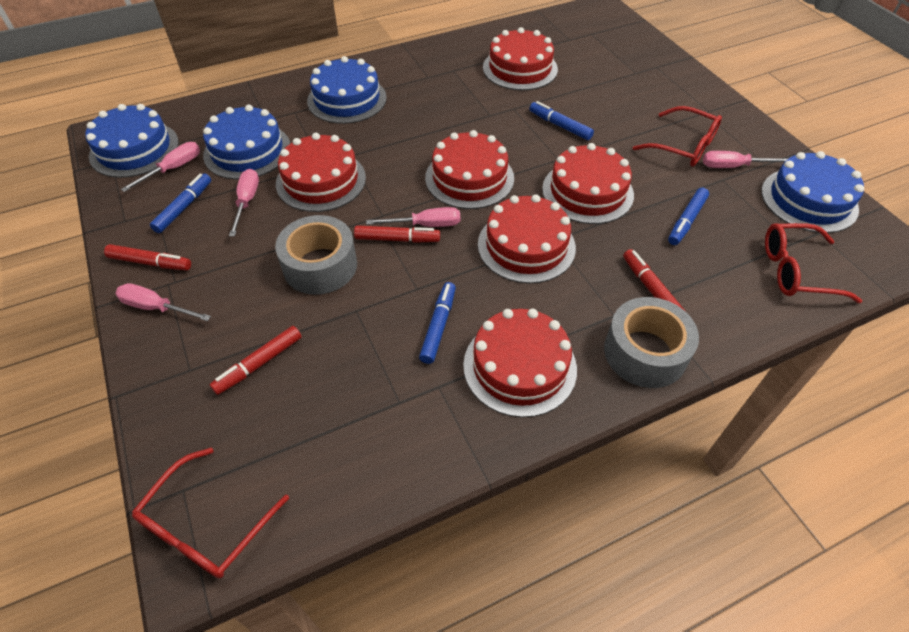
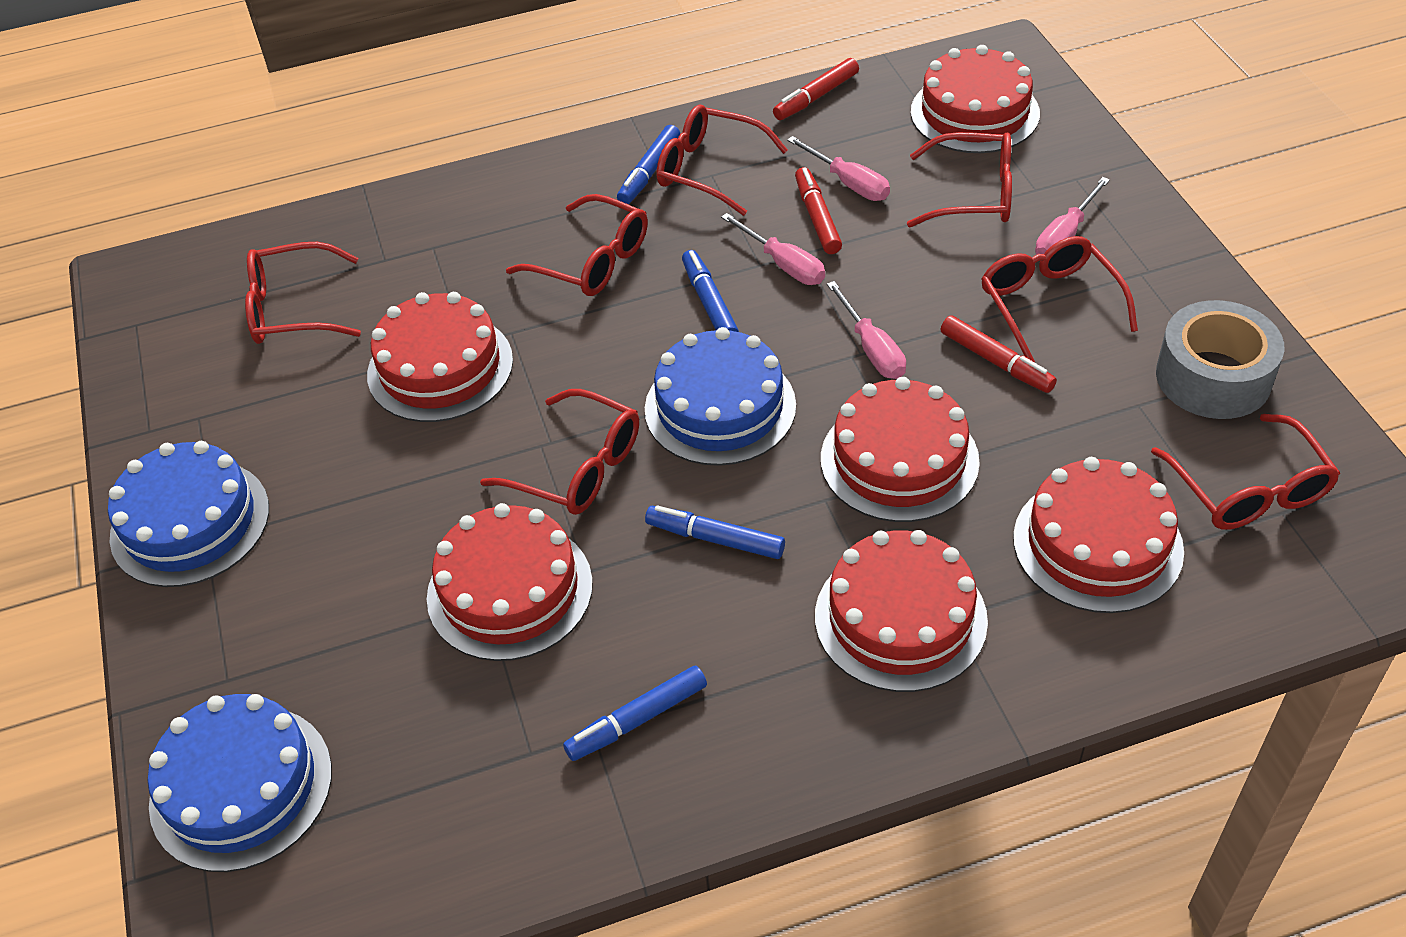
blue cake: [85,104,179,178] [203,105,290,180] [307,56,387,124] [761,151,864,233] = 4 -> [108,441,269,587] [148,694,332,872] [645,327,796,466] = 3
grey tape: [275,215,357,295] [604,297,699,388] = 2 -> [1156,300,1284,419] = 1
pink screwdriver: [115,283,211,321] [121,142,200,192] [229,169,259,237] [366,207,460,227] [703,151,789,168] = 5 -> [721,213,825,285] [787,136,890,201] [827,281,906,379] [1035,177,1110,255] = 4
red glasses: [132,448,289,579] [633,106,722,167] [765,223,862,303] = 3 -> [245,242,361,344] [480,389,639,515] [506,194,648,296] [657,104,788,216] [907,132,1012,227] [981,236,1138,362] [1151,414,1340,530] = 7
red marker: [104,244,191,270] [210,326,302,395] [354,225,440,243] [623,249,686,312] = 4 -> [773,58,859,120] [795,167,842,254] [941,316,1057,393] = 3

